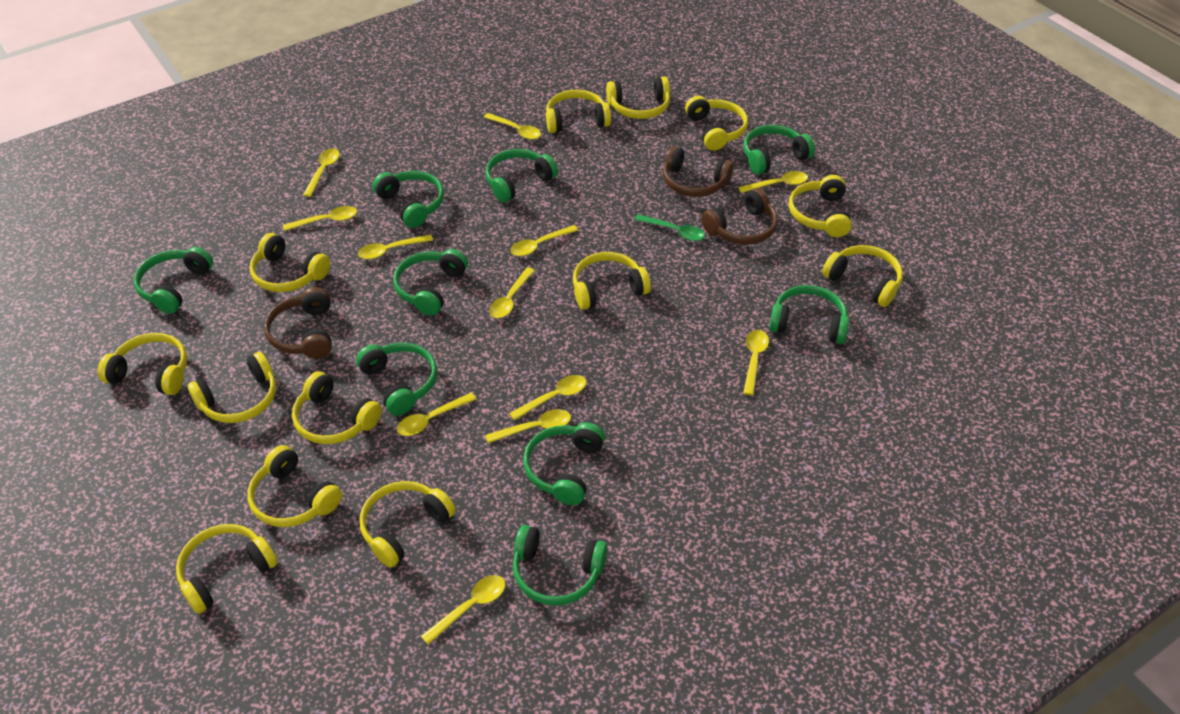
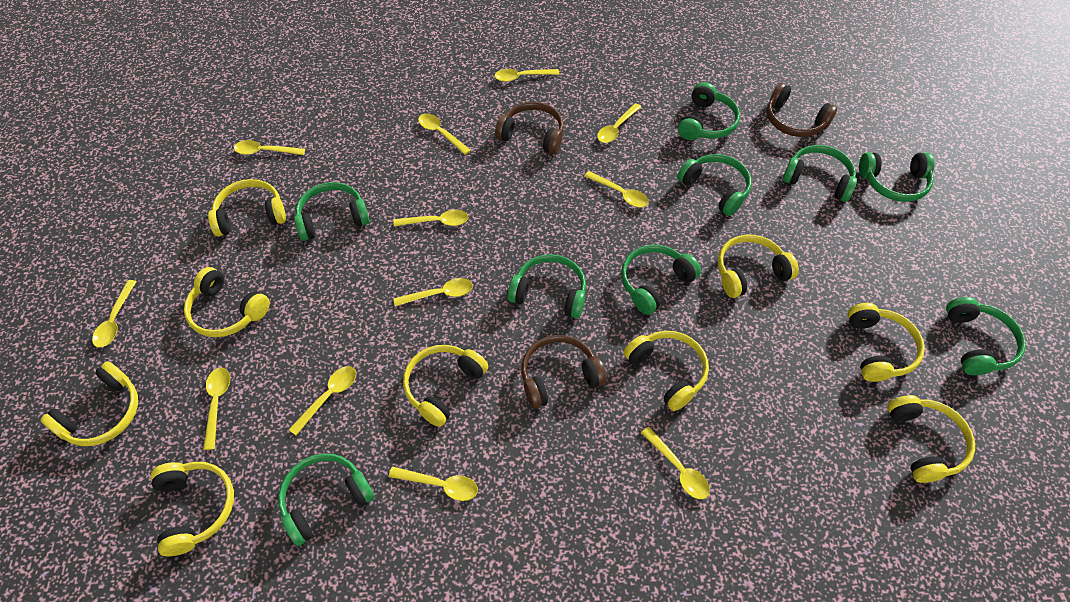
green spoon: [634,214,705,241] = 1 -> none = 0
yellow headphones: [98,333,187,395] [176,524,278,614] [188,352,276,423] [248,445,342,527] [250,233,330,292] [292,371,382,444] [360,481,456,568] [546,90,611,133] [573,252,651,310] [606,76,670,119] [685,96,748,151] [789,175,852,237] [822,245,903,307] = 13 -> [40,361,138,446] [151,462,234,556] [184,267,270,337] [208,179,286,236] [403,345,488,427] [624,331,709,411] [718,235,799,298] [848,303,925,382] [887,395,975,483] = 9

